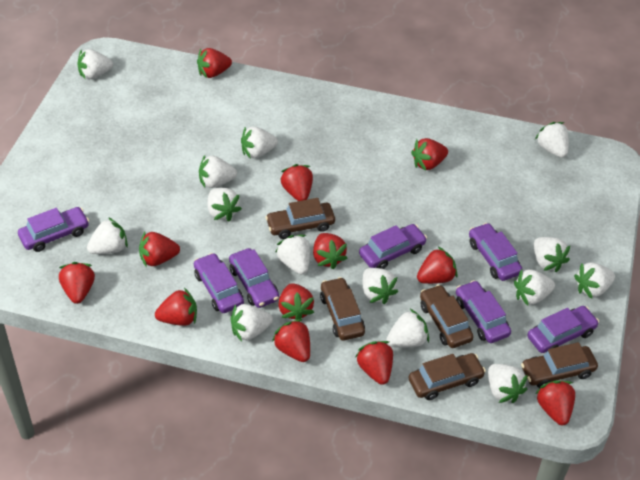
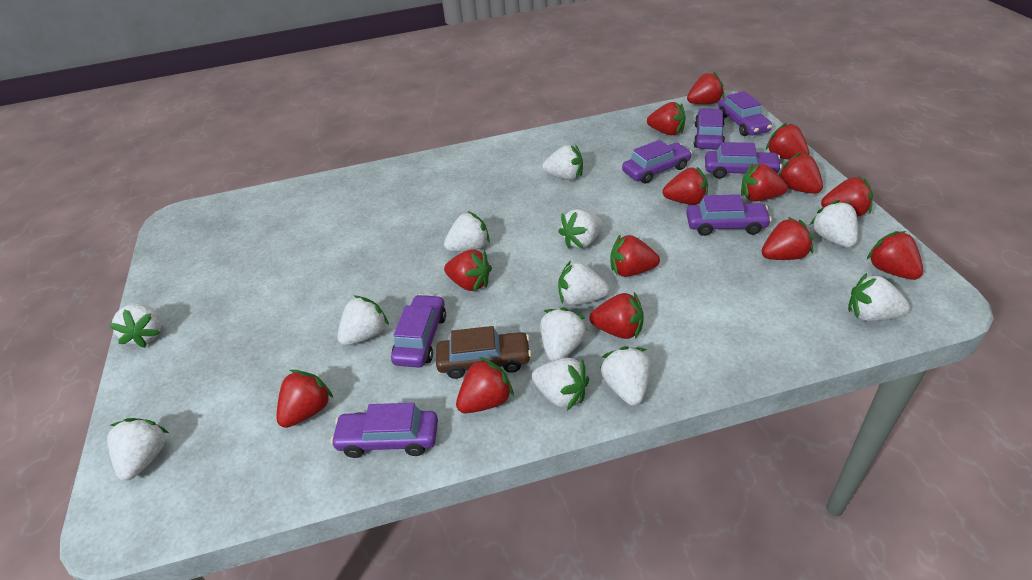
brown car: [265,198,335,239] [320,277,365,341] [408,353,486,400] [420,285,473,348] [521,342,598,389] = 5 -> [436,326,531,379] = 1
red strawberry: [59,262,95,304] [139,232,180,266] [155,288,197,326] [197,48,232,78] [272,319,310,362] [278,283,314,320] [280,164,313,201] [313,233,348,269] [356,341,393,385] [411,138,448,171] [417,247,457,284] [535,380,575,425] = 12 -> [276,370,333,428] [444,249,492,292] [456,357,514,413] [589,292,644,339] [610,234,660,277] [647,102,686,135] [663,167,708,205] [687,72,724,104] [741,163,788,201] [762,217,813,260] [766,123,809,160] [778,152,823,194] [821,176,873,217] [867,231,923,280] = 14
white strawberry: [77,49,113,79] [87,217,128,254] [199,155,237,188] [207,188,242,221] [231,304,273,342] [241,126,278,159] [275,235,310,275] [362,268,398,304] [386,309,429,347] [488,364,528,403] [514,269,555,306] [534,237,570,272] [535,122,569,158] [574,263,615,299] = 14 -> [107,418,169,481] [109,303,161,348] [337,296,389,346] [444,211,490,252] [532,358,589,411] [540,307,587,361] [542,145,583,180] [558,209,603,249] [558,260,609,305] [600,346,650,406] [810,200,858,248] [848,273,910,321] = 12

